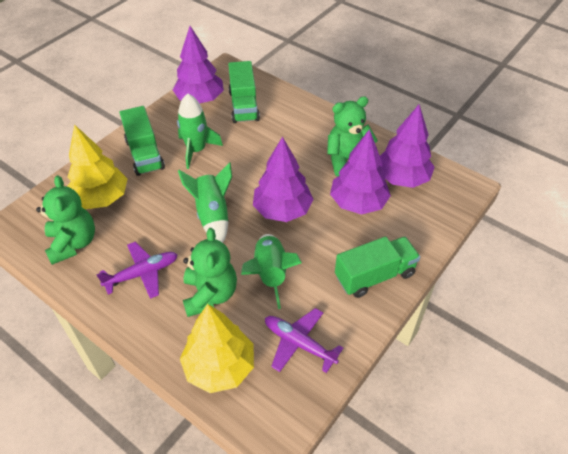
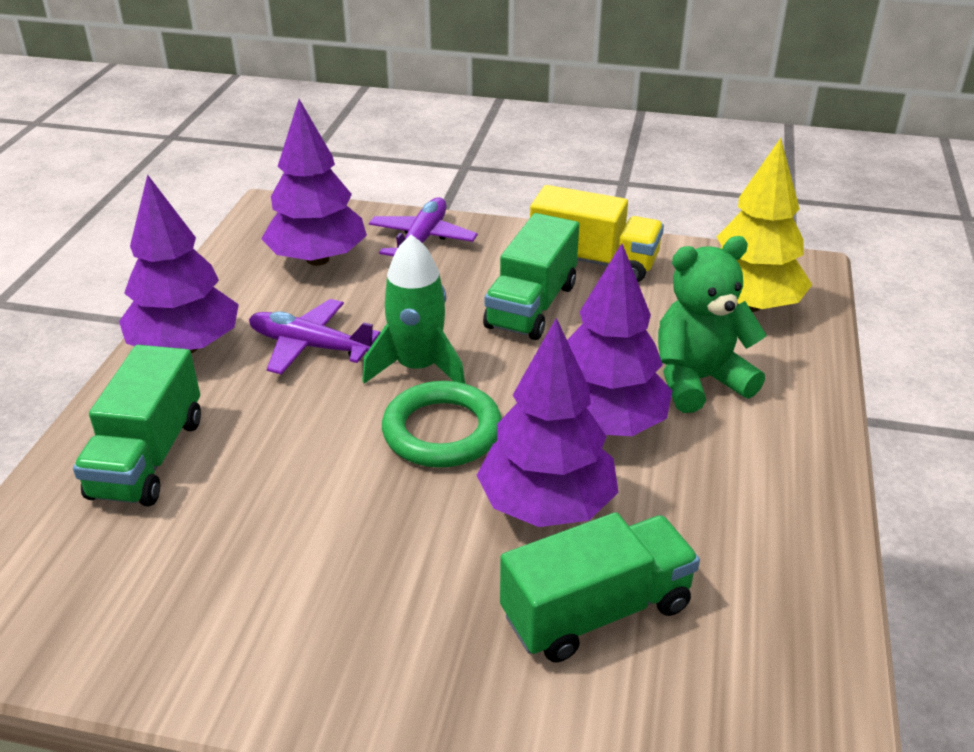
green ring: none = 0 -> [382,381,502,468] = 1
green rocket: [177,93,223,169] [178,162,232,243] [241,234,302,309] = 3 -> [362,235,465,384] = 1
green teddy bear: [36,176,95,265] [183,228,237,317] [327,96,378,176] = 3 -> [658,236,767,413] = 1
yellow tree: [67,124,127,209] [180,304,254,393] = 2 -> [717,138,812,312] = 1
yellow truck: none = 0 -> [530,185,664,282] = 1

